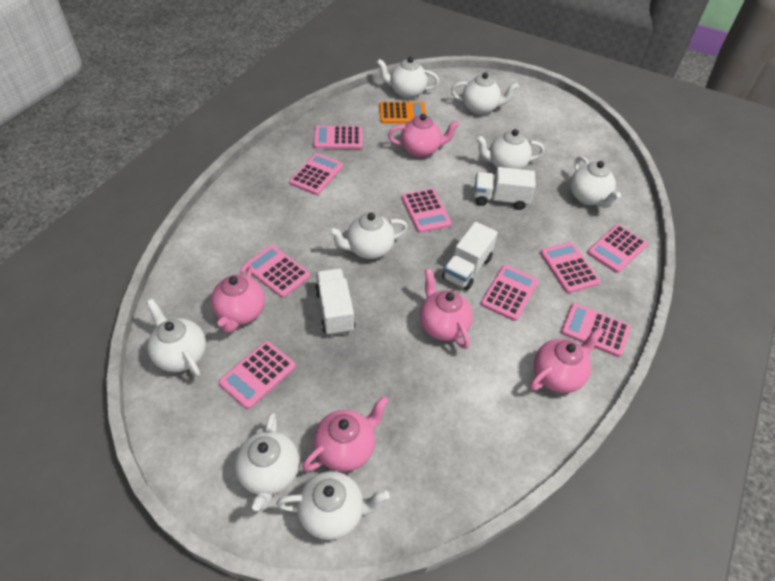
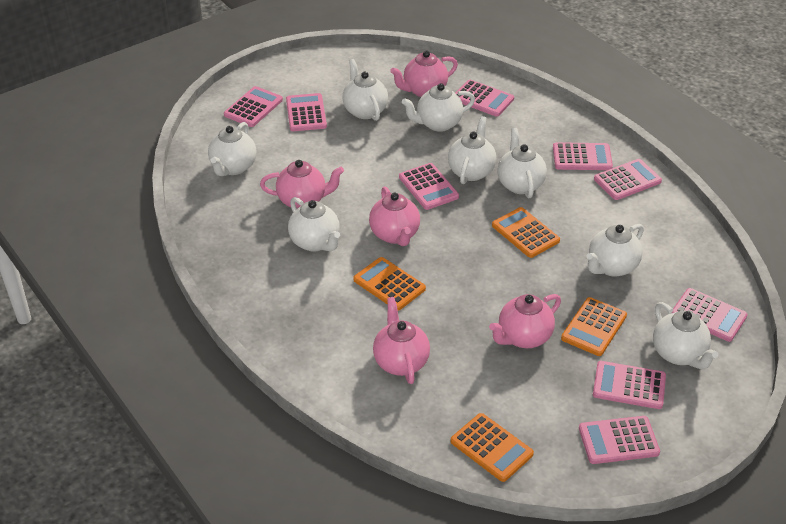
orange calculator: [380,102,426,124] = 1 -> [353,257,426,311] [451,413,534,482] [492,207,560,258] [561,297,627,356] = 4
white truck: [315,269,355,336] [442,222,498,290] [474,167,536,210] = 3 -> none = 0

